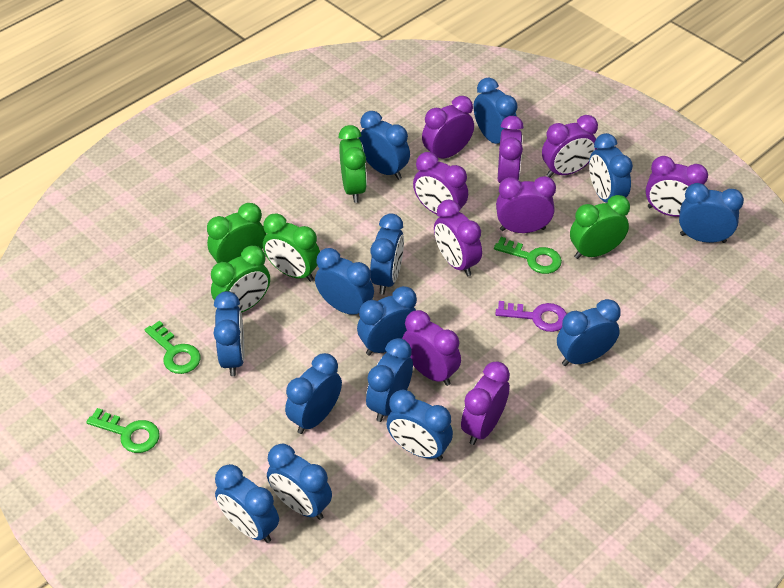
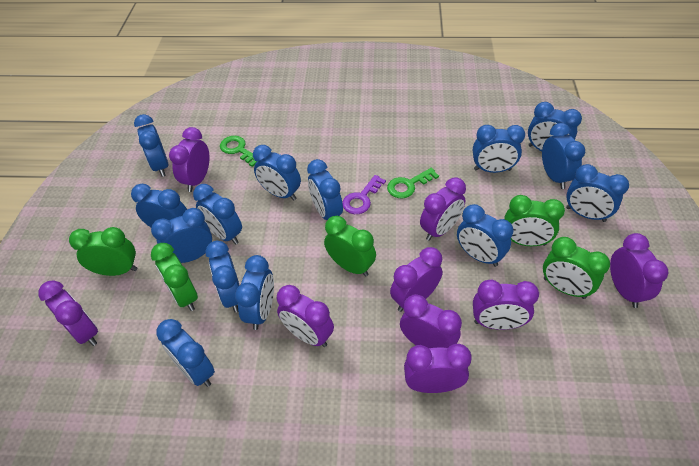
green key: [86,408,160,453] [145,321,200,374] [494,237,562,274] = 3 -> [220,136,257,167] [387,168,439,198] = 2

